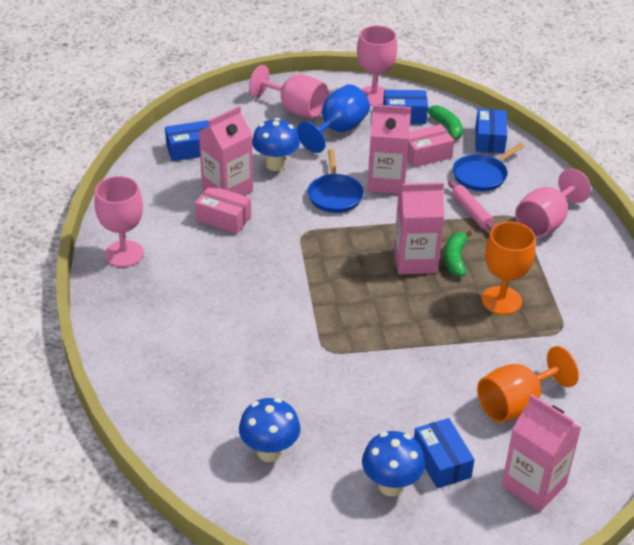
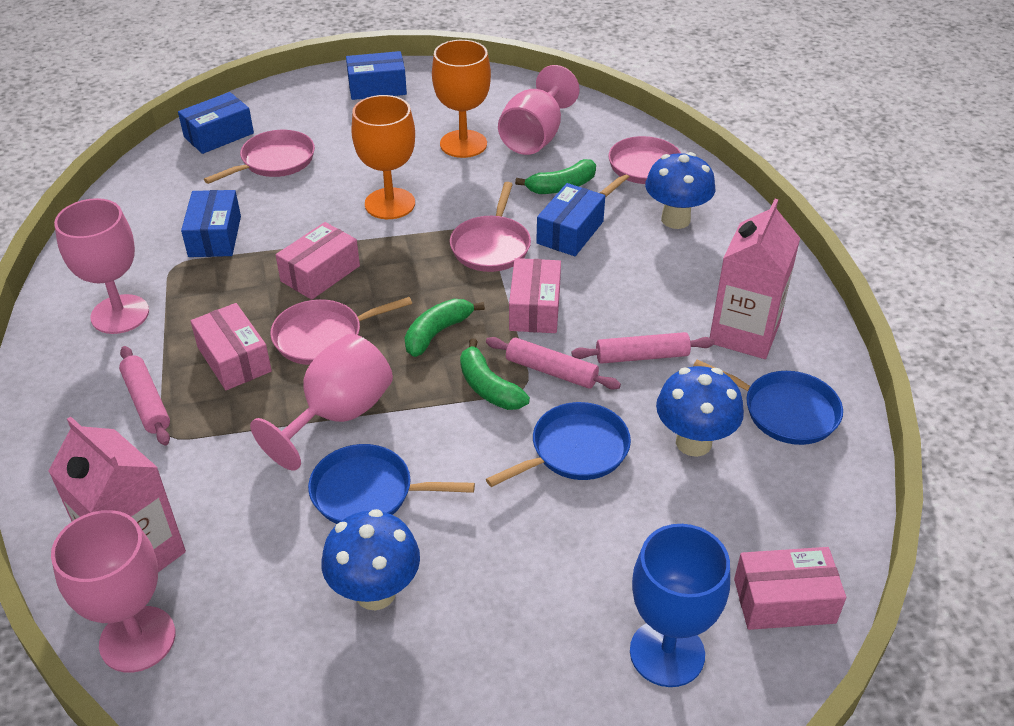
blue pan: [308,149,364,213] [453,143,525,191] = 2 -> [308,444,475,524] [486,402,631,487] [693,360,843,445] = 3
green banana: [428,105,463,143] [444,230,472,277] = 2 -> [405,299,485,357] [460,338,530,410] [515,159,596,194] = 3
pink box: [195,185,251,234] [407,124,454,168] = 2 -> [191,303,272,390] [276,222,360,300] [509,258,561,333] [734,547,846,630] = 4
pink carton: [199,106,253,195] [367,105,411,194] [394,183,444,274] [502,394,581,512] = 4 -> [48,417,186,572] [710,199,800,359] = 2
pink pan: none = 0 -> [204,130,315,184] [270,297,412,365] [450,182,531,272] [600,136,681,197] = 4
pink rolling pin: [448,180,494,232] = 1 -> [119,346,170,446] [486,337,621,390] [571,332,715,364] = 3

